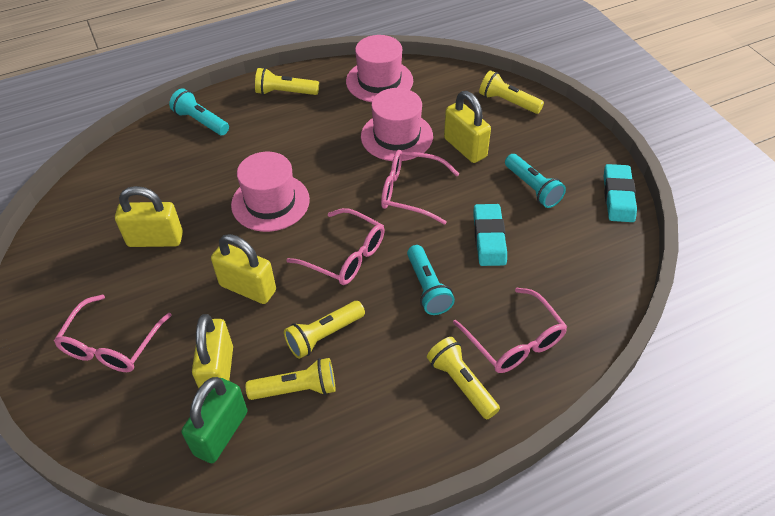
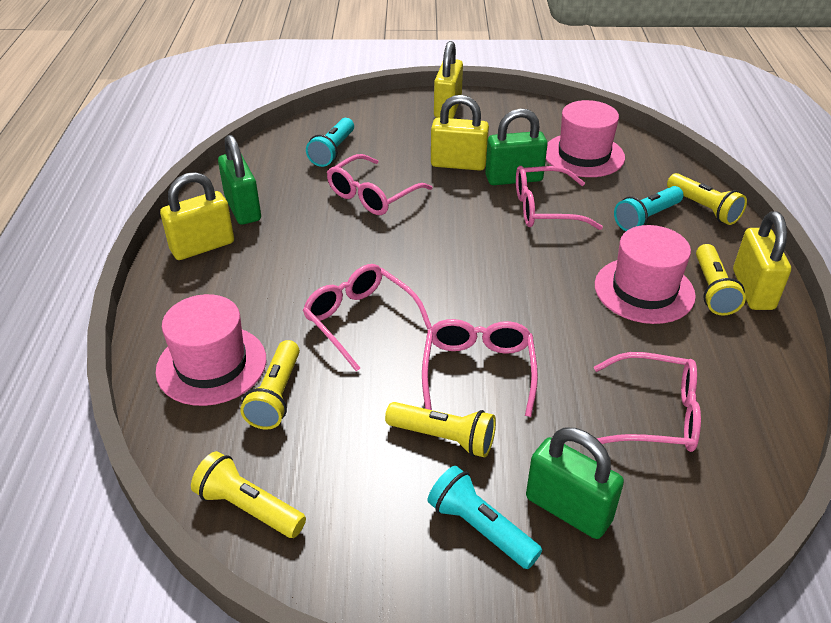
green padlock: [181,377,248,463] = 1 -> [218,135,261,225] [485,108,548,185] [526,428,624,539] = 3
pink glasses: [54,294,172,372] [286,208,385,285] [381,150,459,225] [453,288,567,373] = 4 -> [303,264,432,372] [327,154,433,215] [422,319,538,417] [516,166,603,230] [594,352,701,452] = 5
turquoise eraser: [474,204,507,266] [604,164,637,222] = 2 -> none = 0

